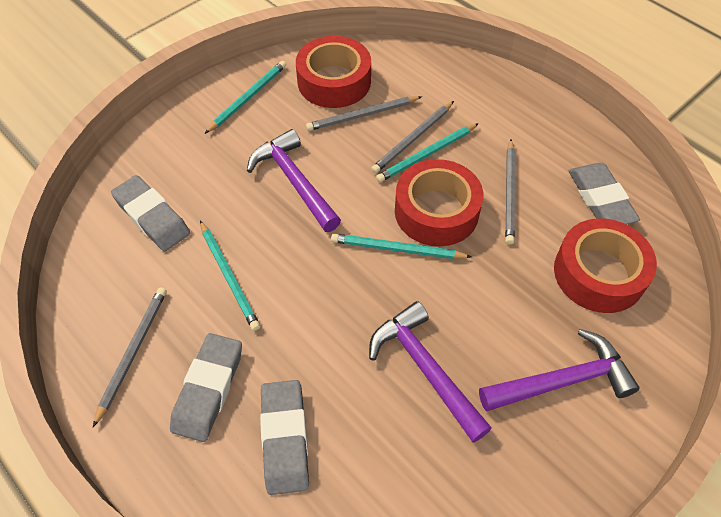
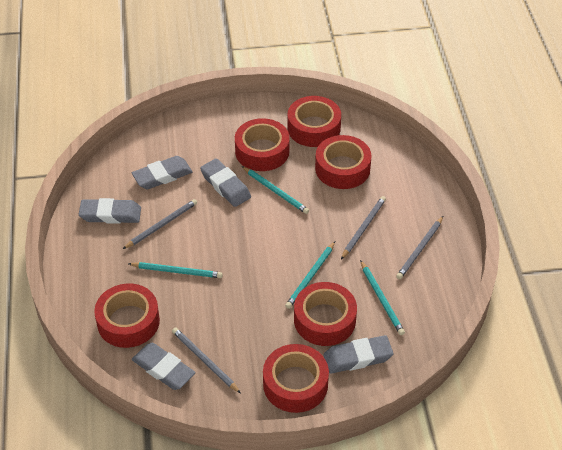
grey eraser: [111,175,190,251] [170,333,242,442] [260,380,309,495] [569,163,640,225] = 4 -> [79,198,141,224] [132,156,192,189] [132,343,195,390] [200,158,251,207] [323,335,393,374] = 5
purple hammer: [247,129,341,232] [369,301,492,443] [479,329,640,411] = 3 -> none = 0
red tape: [296,36,371,108] [395,159,484,246] [554,219,657,313] = 3 -> [94,283,160,348] [235,118,290,171] [263,344,329,413] [287,96,341,147] [294,282,357,346] [315,135,372,189] = 6

